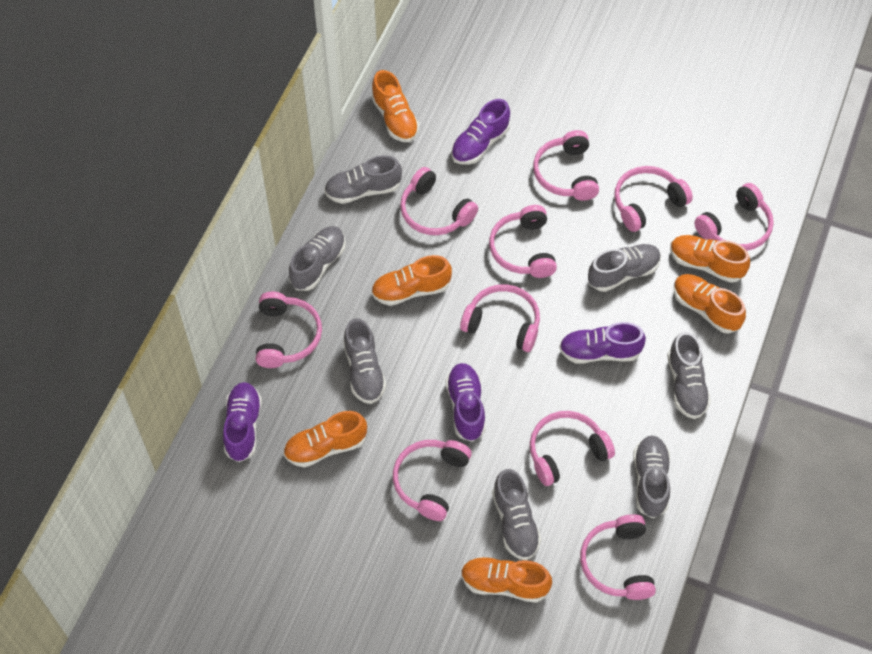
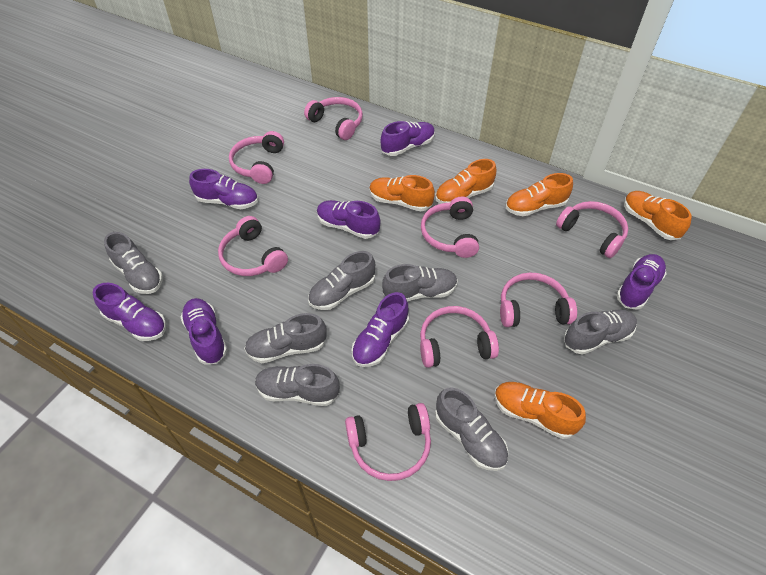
orange shoe: [283,411,367,467] [371,70,419,142] [371,255,452,306] [461,557,552,603] [670,235,750,283] [674,274,746,334] = 6 -> [369,175,435,211] [435,159,496,204] [494,382,586,439] [505,173,573,216] [624,191,692,240] = 5
pink headphones: [256,292,322,368] [393,440,472,521] [400,167,478,235] [460,284,540,352] [489,205,557,278] [530,411,615,486] [533,130,599,201] [580,514,656,600] [614,166,693,232] [694,183,774,251] = 10 -> [218,216,288,276] [229,131,284,184] [304,97,363,140] [345,403,431,481] [420,306,499,368] [421,197,479,258] [500,273,577,327] [556,201,628,258] = 8
purple shoe: [223,382,262,462] [446,363,486,442] [451,99,510,165] [559,322,646,364] = 4 -> [93,283,166,341] [181,298,227,364] [189,169,258,209] [317,200,380,239] [351,292,409,367] [381,121,435,156] [616,254,666,310] = 7

